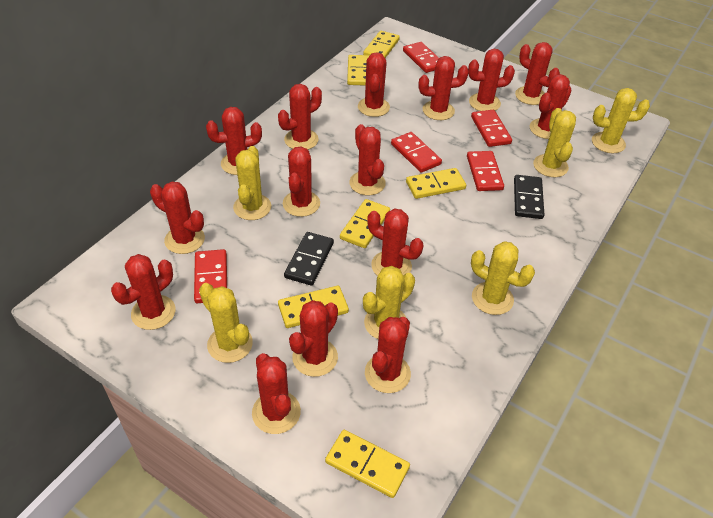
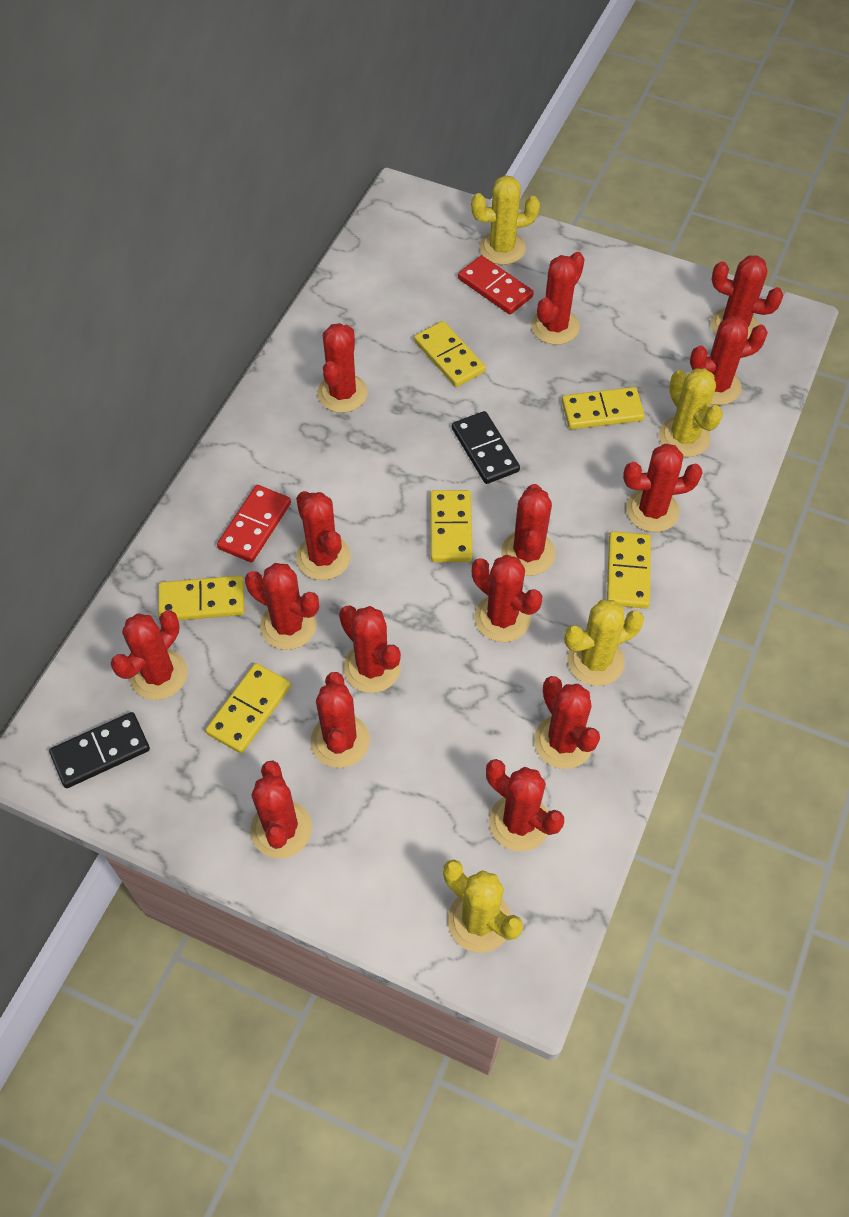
red domino: [194,249,227,303] [391,132,442,173] [403,42,439,73] [467,151,504,191] [471,110,512,147] = 5 -> [217,485,291,563] [458,255,534,315] = 2
yellow cactus: [199,283,253,363] [233,146,271,220] [363,266,415,339] [471,241,535,315] [533,108,576,177] [592,88,650,153] = 6 -> [443,859,523,953] [471,175,540,265] [564,600,644,686] [659,368,723,457] = 4

